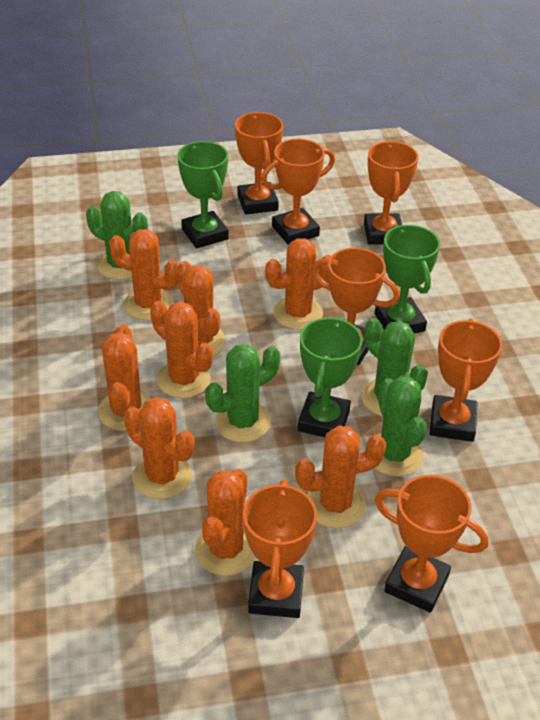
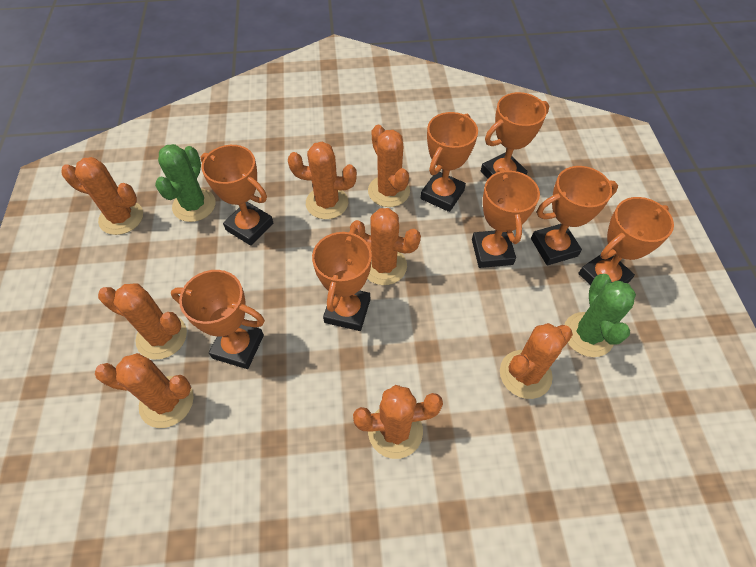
green cactus: [86,191,148,280] [205,344,280,443] [362,318,428,417] [375,377,427,477] = 4 -> [155,144,216,222] [564,274,636,357] = 2
green trophy: [177,141,229,248] [298,317,363,437] [375,225,440,334] = 3 -> none = 0
orange trophy: [235,112,283,215] [243,479,317,618] [261,139,335,245] [311,248,400,365] [364,141,419,245] [375,475,488,613] [430,318,502,442] = 7 -> [171,270,265,369] [200,145,273,246] [312,228,372,331] [421,112,478,212] [472,167,540,268] [481,92,549,179] [531,166,618,265] [578,197,674,285] = 8

